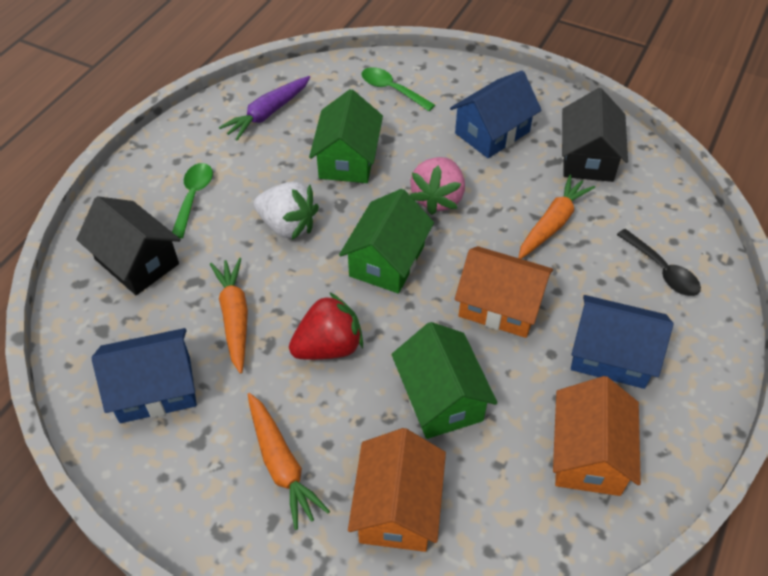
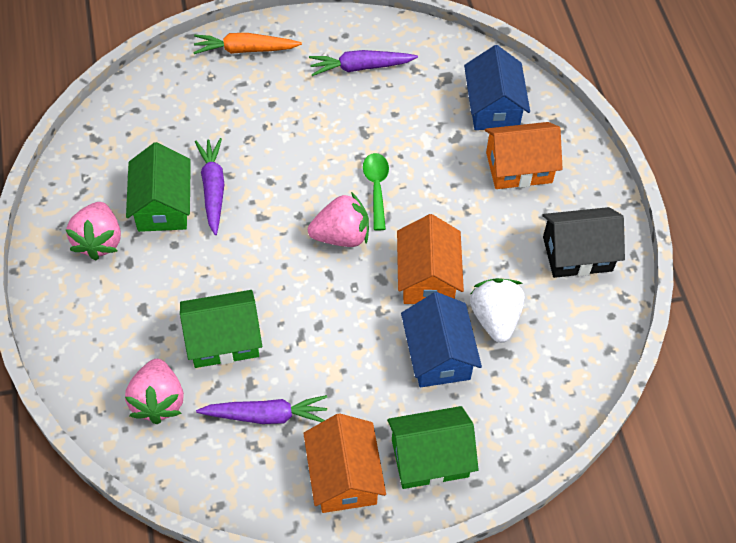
black house: [76,196,181,295] [562,88,628,182] = 2 -> [543,207,625,278] = 1
black spoon: [617,229,701,296] = 1 -> none = 0
blue house: [92,328,197,423] [450,70,542,158] [571,295,673,389] = 3 -> [401,292,482,387] [464,45,530,130] = 2
green spoon: [172,163,213,238] [362,67,435,111] = 2 -> [363,153,389,231] = 1
orange carrot: [210,258,248,374] [247,393,330,530] [518,175,595,259] = 3 -> [193,33,302,54] = 1
pink strawberry: [410,157,465,215] = 1 -> [65,202,121,261] [125,359,184,424] [308,192,369,247] = 3
purple carrot: [219,76,310,141] = 1 -> [195,138,225,235] [196,395,327,424] [309,50,418,76] = 3
red strawberry: [289,292,363,360] = 1 -> none = 0

